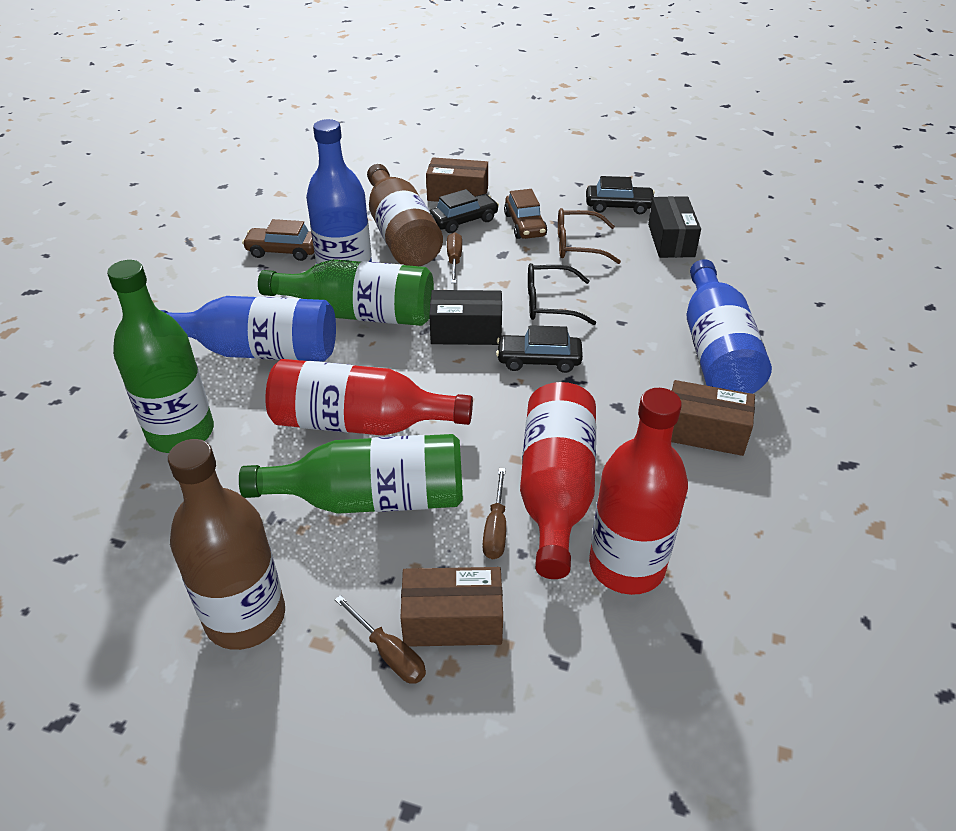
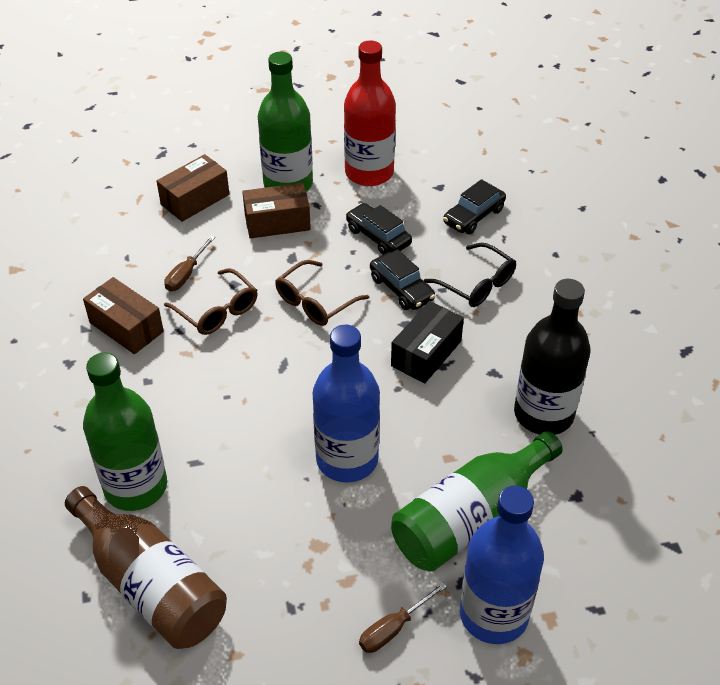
black bottle: none = 0 -> [514,279,591,435] = 1
black box: [429,290,502,345] [648,196,701,258] = 2 -> [391,301,464,384] = 1
blue bottle: [160,296,336,362] [306,119,372,264] [686,259,772,394] = 3 -> [313,325,380,482] [460,485,544,644] = 2
brown bottle: [168,439,285,650] [367,164,443,266] = 2 -> [65,486,227,649] = 1
brown car: [242,219,314,261] [504,189,547,239] = 2 -> none = 0
brown glasses: [558,208,621,264] = 1 -> [164,268,258,335] [275,260,369,326] = 2
brown screwdriver: [334,595,426,684] [447,232,462,283] [483,468,506,560] = 3 -> [164,236,215,291] [359,582,447,653] = 2
red bottle: [265,359,473,436] [520,382,596,579] [589,388,688,595] = 3 -> [344,41,396,186] = 1

